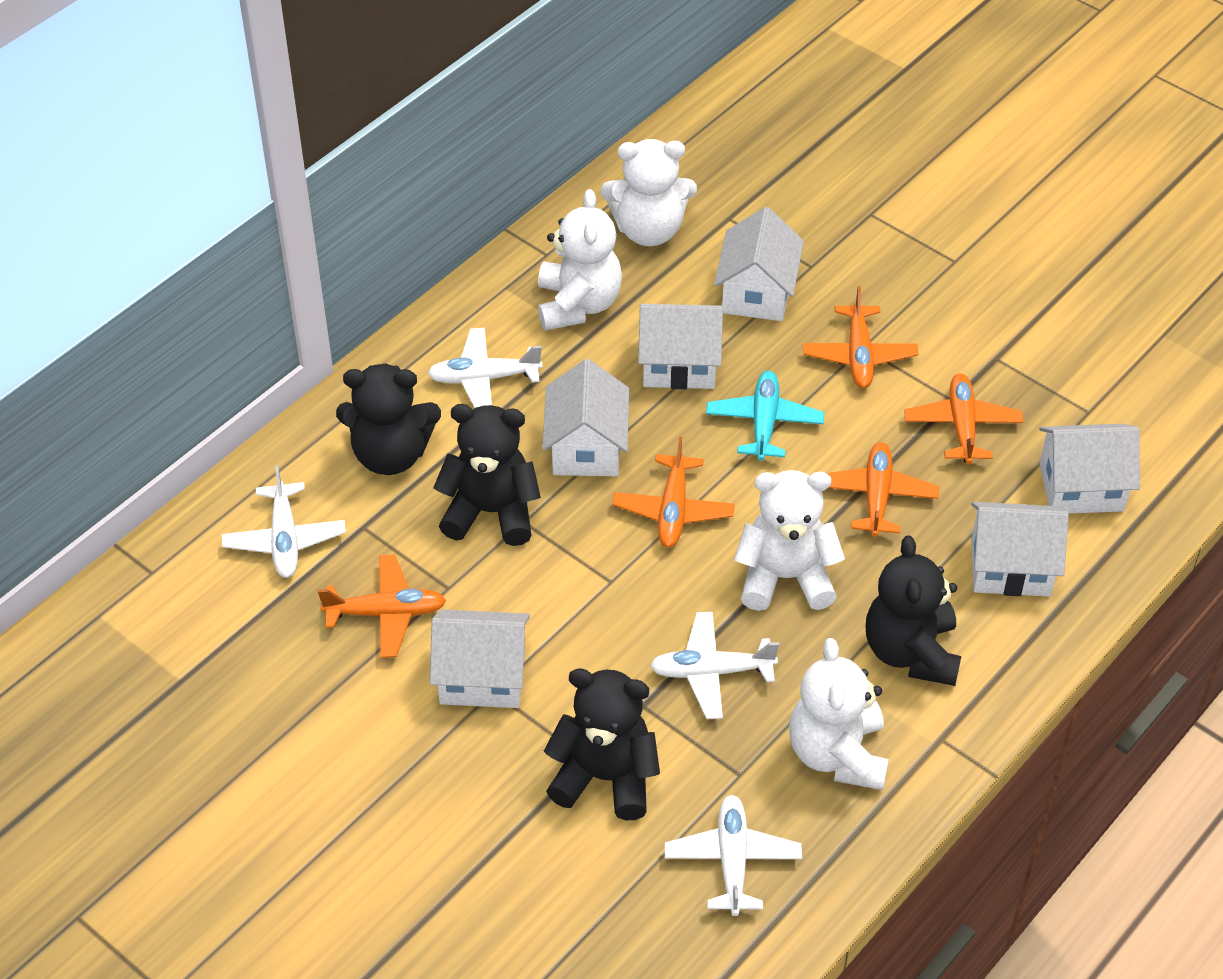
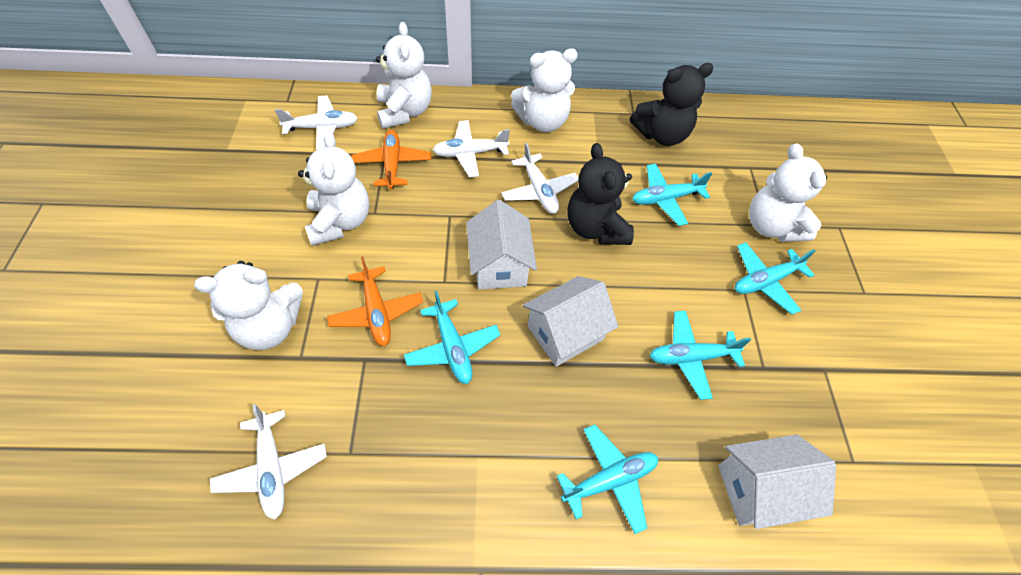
black teddy bear: [336,363,441,475] [433,404,541,546] [544,669,660,820] [866,536,961,686] = 4 -> [568,143,634,245] [630,63,714,146] = 2
orange plane: [318,554,446,658] [612,437,735,548] [803,286,918,388] [827,442,939,537] [904,373,1023,464] = 5 -> [327,257,423,346] [351,130,431,189] = 2
turquoise plane: [706,371,824,461] = 1 -> [404,291,501,384] [557,424,658,534] [632,164,712,226] [650,311,751,400] [735,242,815,315] = 5
white house: [430,609,530,708] [542,359,629,476] [638,304,723,389] [714,207,804,321] [971,502,1069,597] [1039,424,1140,514] = 6 -> [466,200,537,290] [523,276,618,367] [718,435,836,529] = 3
white teddy bear: [538,189,622,331] [601,139,697,246] [734,470,845,611] [789,638,889,790] = 4 -> [194,261,303,350] [298,131,369,246] [376,22,432,129] [511,48,578,132] [749,143,827,242] = 5

